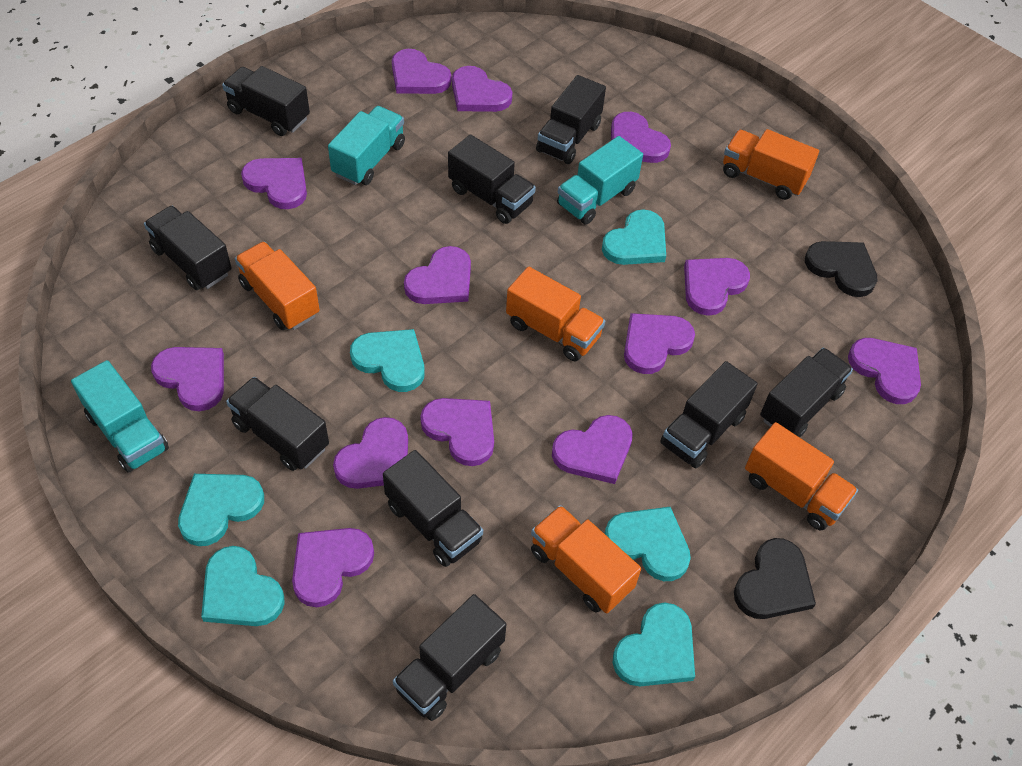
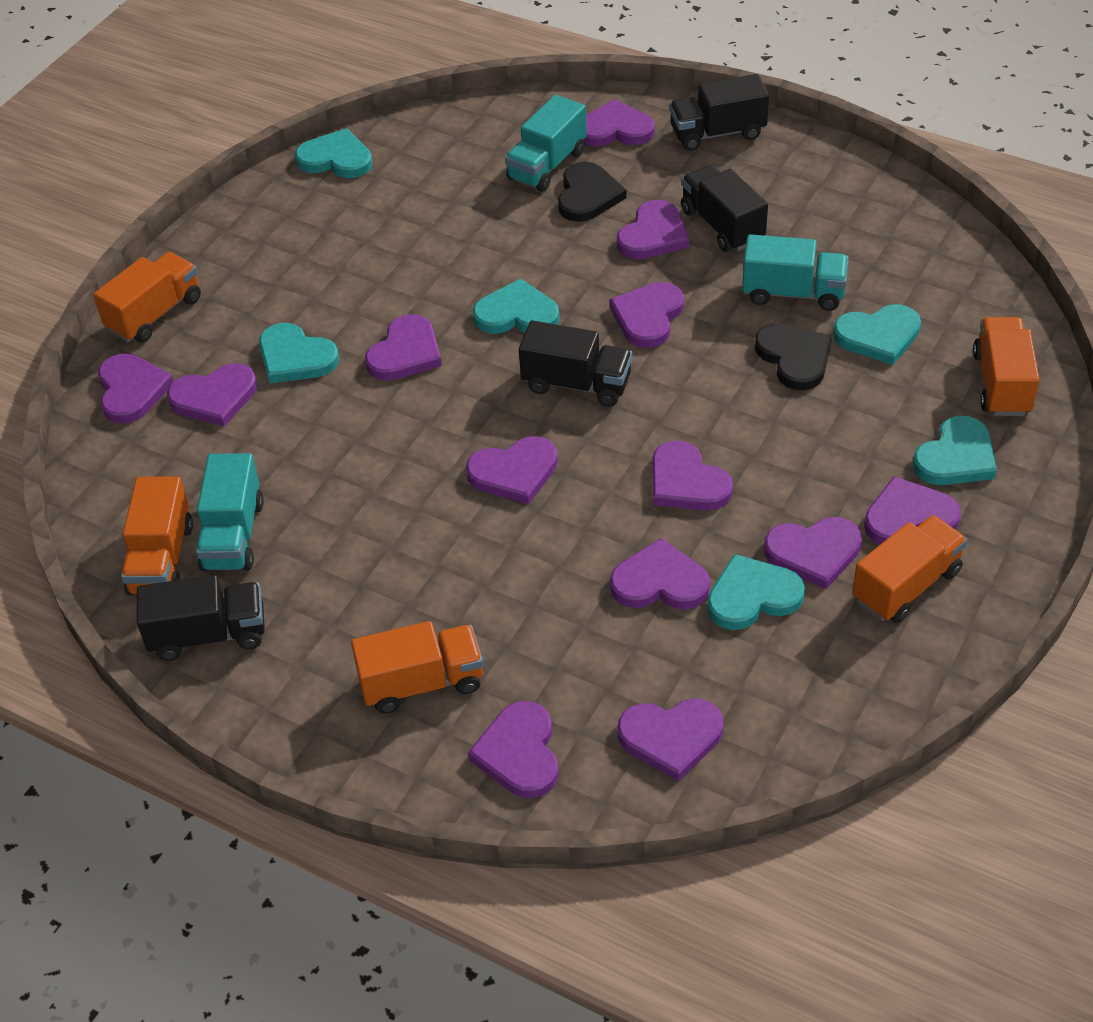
black truck: [144,206,232,290] [222,66,310,136] [226,377,329,471] [383,450,483,567] [393,594,507,721] [448,135,536,224] [536,75,606,164] [660,361,758,468] [760,348,853,437] = 9 -> [137,575,265,661] [519,320,632,407] [669,74,769,151] [681,165,768,252] = 4

